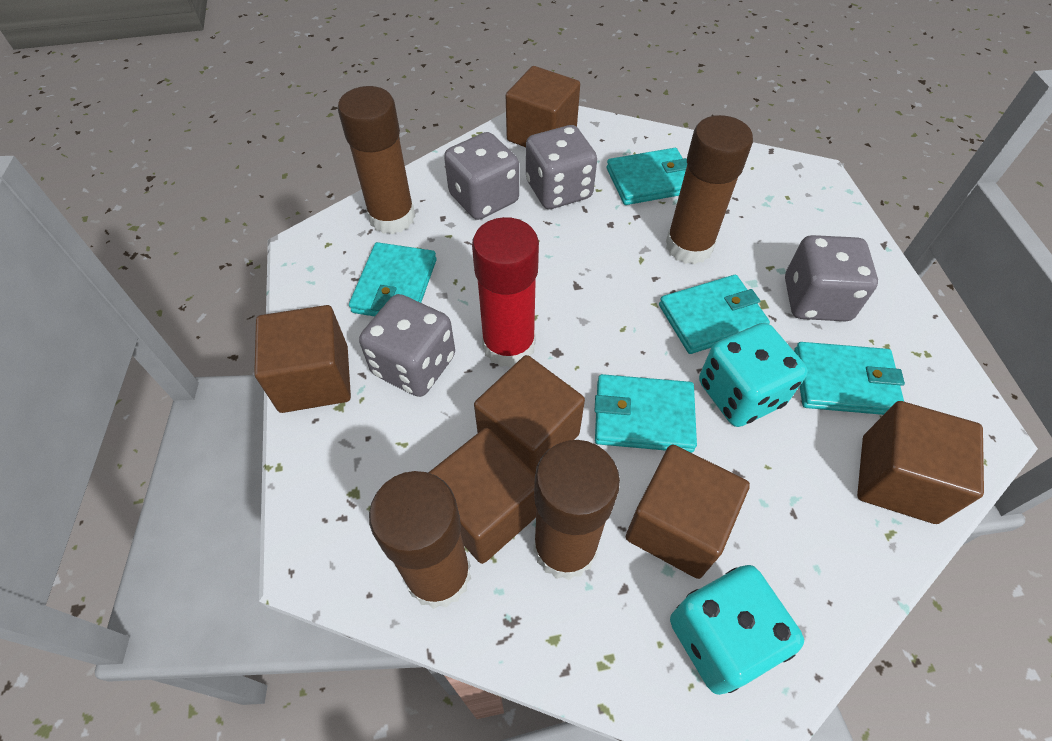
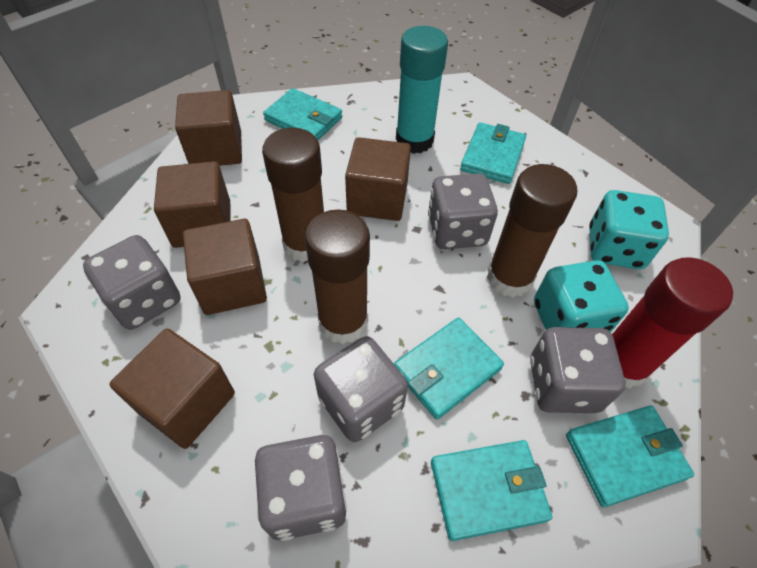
brown cube: [254,305,351,413] [428,428,537,564] [474,355,585,474] [506,66,580,147] [626,444,750,579] [857,401,984,524] = 6 -> [109,328,235,449] [154,161,231,248] [175,90,242,166] [183,219,267,315] [345,137,411,221] = 5
brown glue stick: [338,86,415,234] [369,471,471,609] [533,440,620,580] [666,115,753,264] = 4 -> [262,128,324,262] [305,209,370,344] [487,164,577,297] = 3
grey dice: [359,294,455,397] [444,132,519,220] [526,125,597,209] [785,235,878,321] = 4 -> [83,235,181,330] [255,435,347,541] [314,336,408,442] [428,173,498,249] [530,327,625,413] = 5
turquoise glue stick: none = 0 -> [396,26,448,154] = 1

